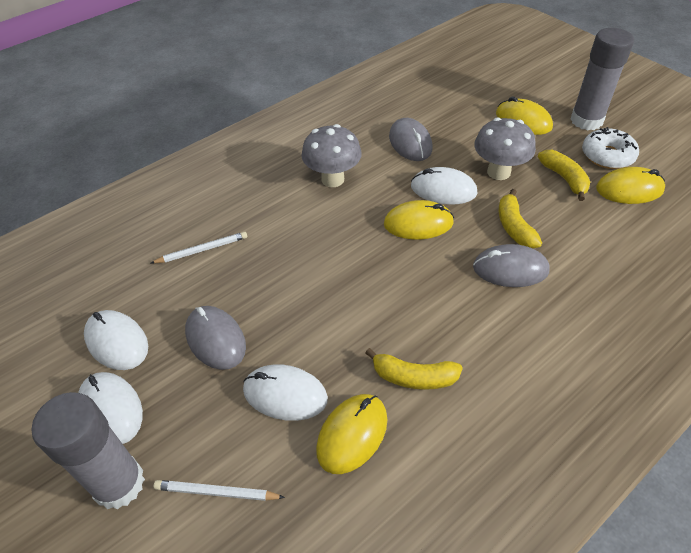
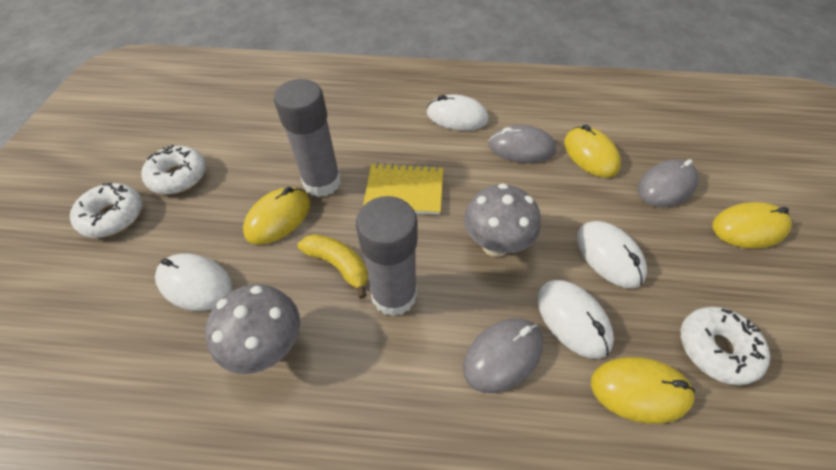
white donut: [582,127,639,169] = 1 -> [70,183,143,238] [141,145,206,194] [681,307,770,385] = 3
white pencil: [151,232,247,263] [154,480,285,501] = 2 -> none = 0
yellow banana: [365,348,463,390] [499,189,542,248] [538,150,590,201] = 3 -> [298,234,368,299] = 1
yellow notebook: none = 0 -> [363,163,443,215] = 1

